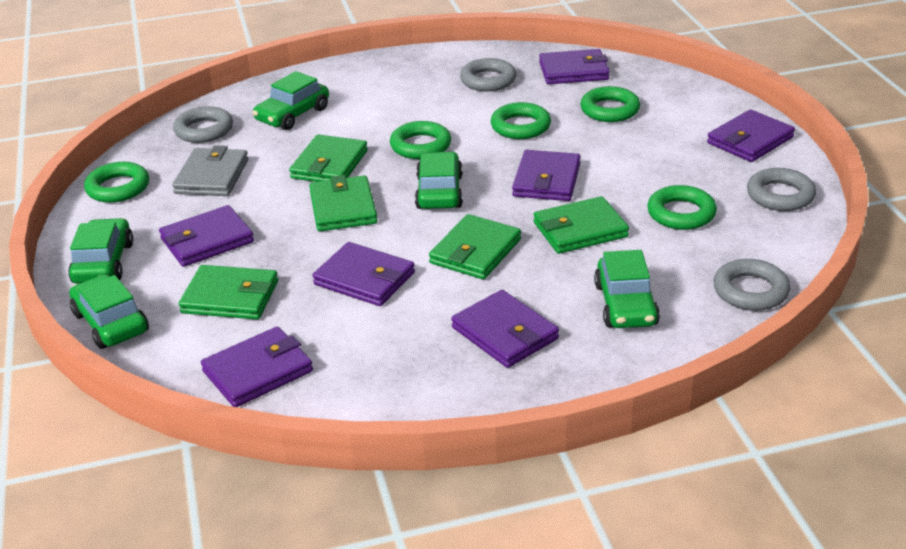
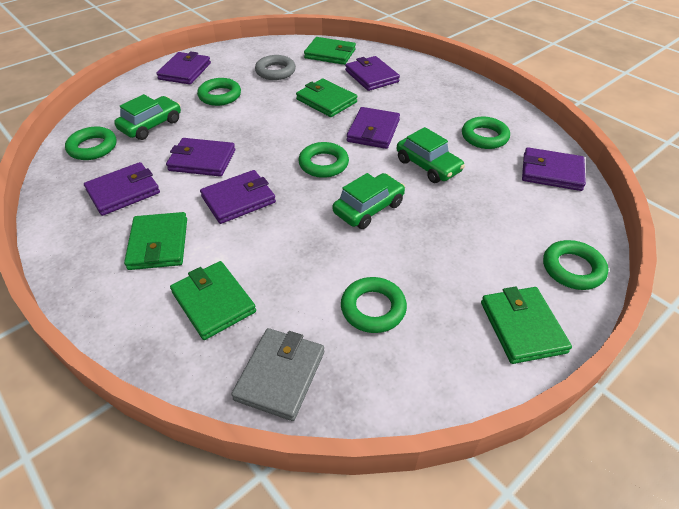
green car: [68,218,133,284] [69,274,149,349] [253,71,329,130] [415,151,463,209] [594,250,660,328] = 5 -> [114,94,181,140] [333,173,405,229] [396,127,465,183] = 3
green ring: [84,162,149,203] [390,121,451,159] [491,102,551,139] [580,86,640,122] [647,185,717,230] = 5 -> [65,127,117,160] [197,78,241,106] [298,142,349,178] [341,277,407,333] [462,117,510,149] [543,240,608,290] = 6
grey ring: [173,106,233,143] [460,58,516,91] [714,259,790,311] [747,168,816,211] = 4 -> [255,55,296,80] = 1

